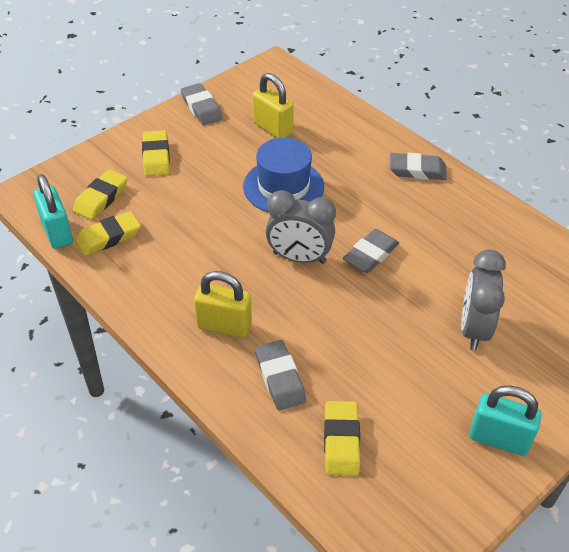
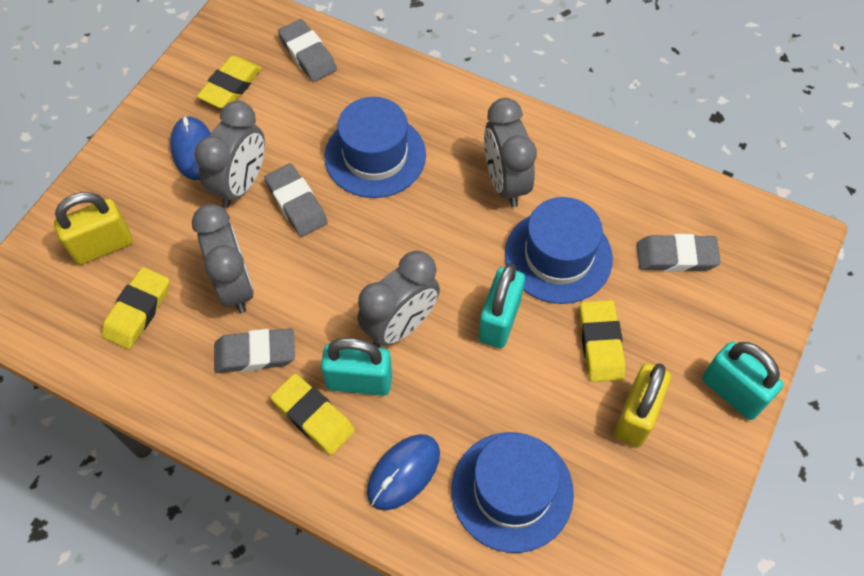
blue hat: [243,137,324,213] = 1 -> [324,97,426,198] [452,432,574,553] [505,197,613,304] = 3
blue mouse: none = 0 -> [170,116,211,180] [367,434,440,510] = 2
grey clock: [266,190,336,264] [461,249,506,351] = 2 -> [192,204,254,313] [194,101,265,208] [357,251,440,348] [484,98,537,207] = 4
turquoise padlock: [33,174,73,249] [470,385,541,456] = 2 -> [321,338,392,396] [478,263,525,348] [702,342,784,420] = 3

